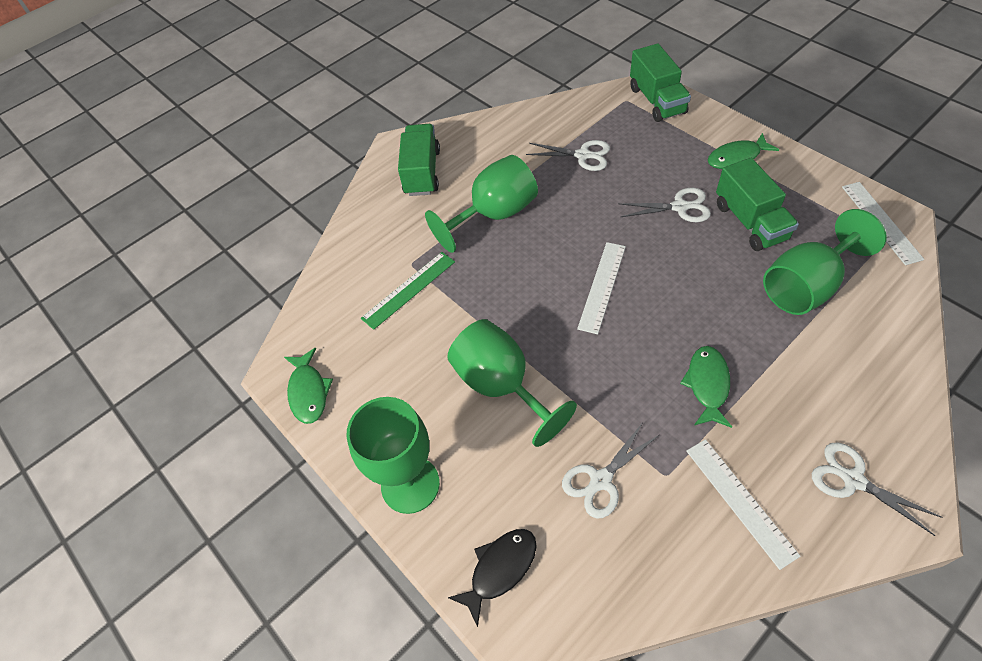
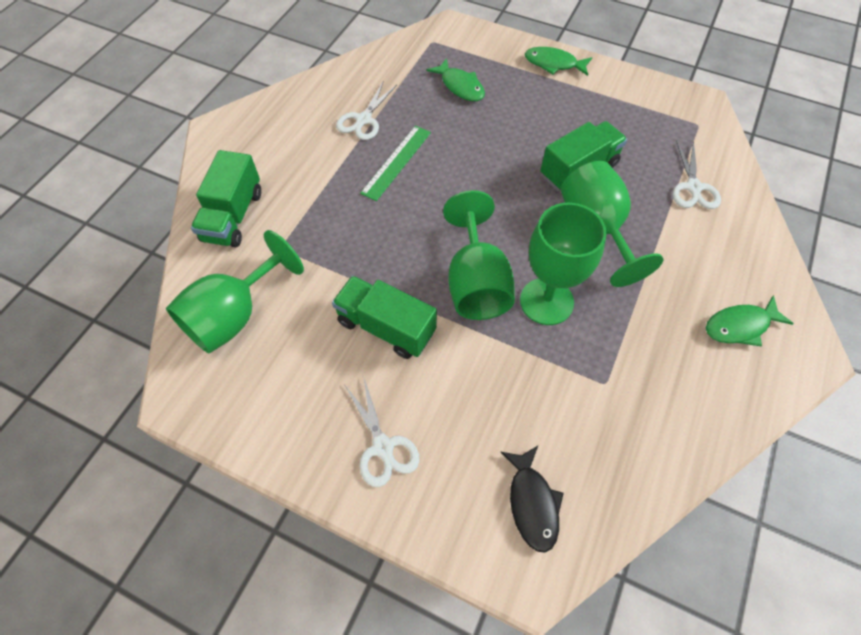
white ruler: [577,242,626,334] [686,439,800,570] [842,182,924,265] = 3 -> none = 0
white scissors: [526,140,610,171] [562,422,659,518] [618,188,711,222] [812,442,943,536] = 4 -> [336,82,397,140] [344,379,420,487] [673,141,721,209] = 3

